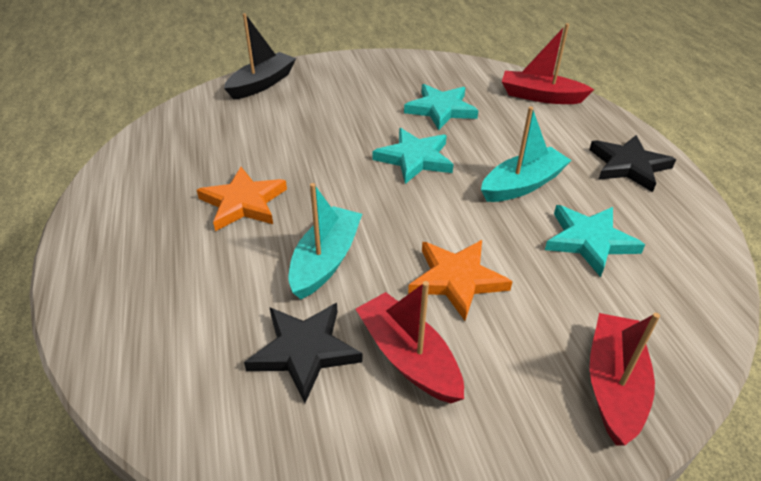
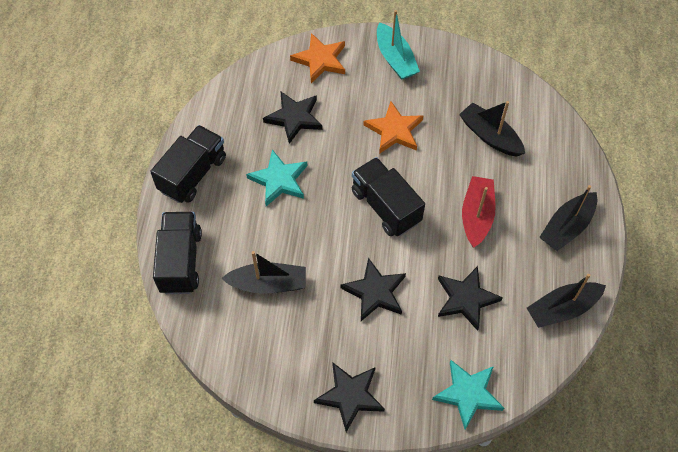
black boat: [224,13,296,100] = 1 -> [221,251,306,294] [459,101,525,157] [527,274,606,328] [539,185,597,251] = 4
black star: [244,303,363,403] [589,135,676,192] = 2 -> [263,92,323,144] [314,362,385,432] [341,258,406,321] [438,266,503,331] = 4
black truck: none = 0 -> [150,125,226,203] [153,212,202,294] [351,157,425,236] = 3
red boat: [356,281,464,403] [502,23,594,104] [589,313,660,445] = 3 -> [462,176,496,248] = 1
turquoise boat: [289,183,362,299] [481,106,572,202] = 2 -> [377,10,420,80] = 1
turquoise star: [373,128,453,184] [404,84,479,130] [545,205,645,277] = 3 -> [246,150,308,206] [432,360,504,430] = 2

